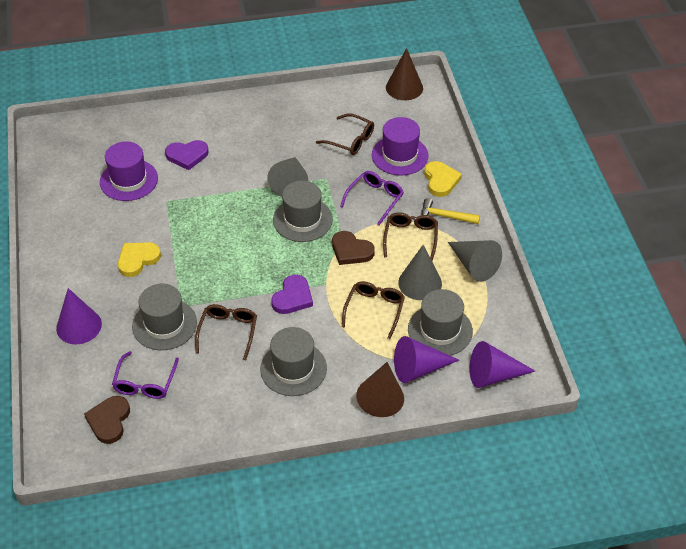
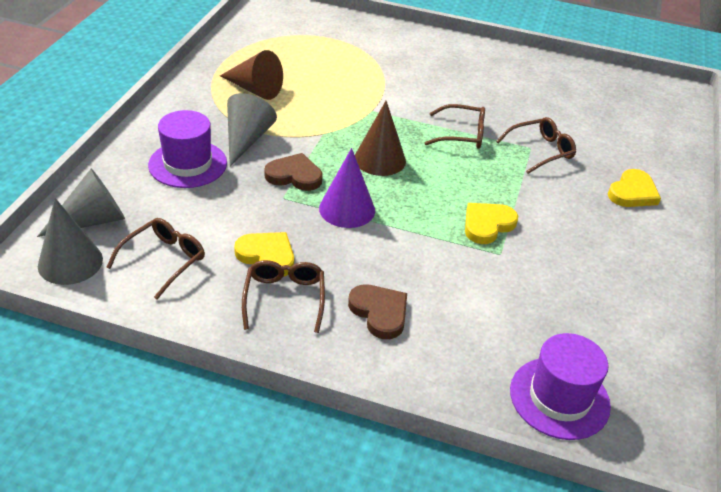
grey hat: [132,284,197,350] [260,327,327,396] [273,181,333,242] [408,289,473,355] = 4 -> none = 0
purple cone: [56,288,102,344] [394,336,459,383] [470,341,535,388] = 3 -> [319,148,375,228] = 1
purple glasses: [112,351,179,399] [340,171,404,225] = 2 -> none = 0
purple heart: [165,140,209,170] [271,275,313,314] = 2 -> none = 0
yellow hammer: [421,198,480,224] = 1 -> none = 0
yellow heart: [118,242,161,277] [424,161,462,197] = 2 -> [234,232,294,277] [465,203,518,244] [608,169,661,207] = 3

